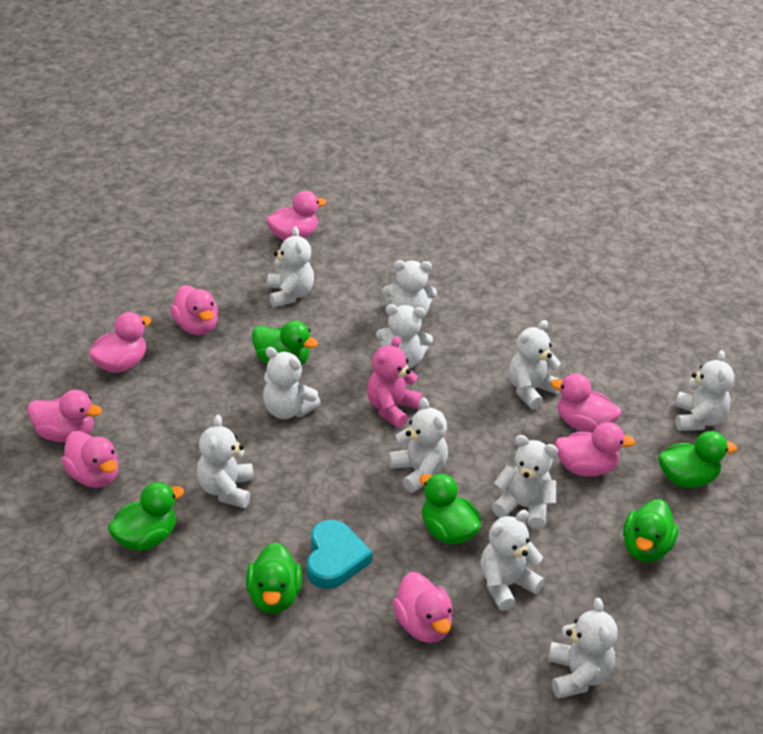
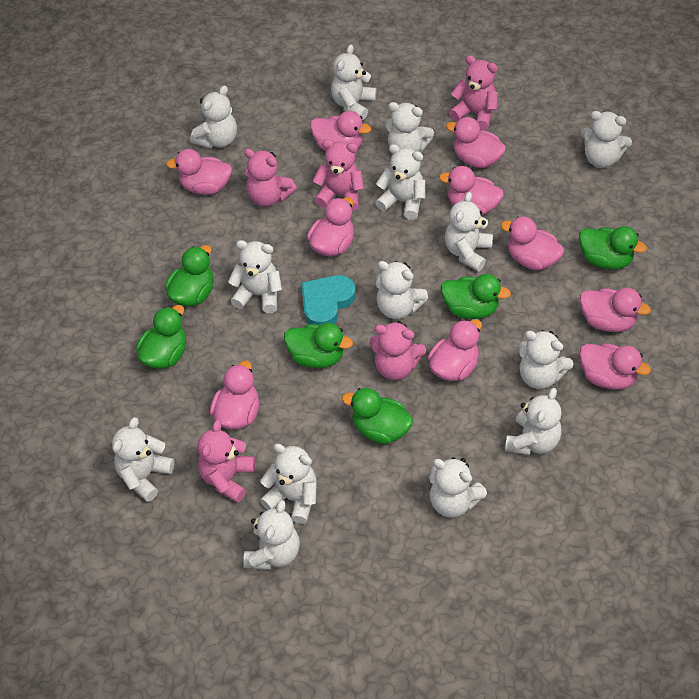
pink duck: [27,389,102,443] [61,431,119,488] [89,312,152,373] [170,285,218,335] [266,191,326,240] [393,572,453,643] [551,373,621,433] [555,422,635,477] = 8 -> [166,149,232,195] [210,361,260,430] [307,197,354,257] [310,111,371,151] [428,319,482,381] [439,166,504,215] [446,117,506,168] [500,216,564,270] [579,343,651,390] [580,288,651,332] = 10
pink teddy bear: [367,336,422,428] = 1 -> [197,420,255,503] [244,149,297,207] [313,139,364,212] [370,321,426,380] [449,55,498,130] = 5
white teddy bear: [197,415,254,508] [263,347,321,419] [267,227,314,307] [376,304,433,369] [382,260,437,319] [388,397,448,493] [480,510,544,611] [492,435,558,529] [509,320,561,410] [548,598,618,699] [675,350,734,431] = 11 -> [112,417,175,502] [190,86,237,149] [228,240,282,313] [243,500,300,570] [260,444,317,524] [331,44,377,120] [375,144,425,220] [376,261,428,319] [385,102,434,153] [429,457,487,518] [445,192,493,272] [505,388,562,455] [518,330,573,389] [580,111,632,168] = 14

